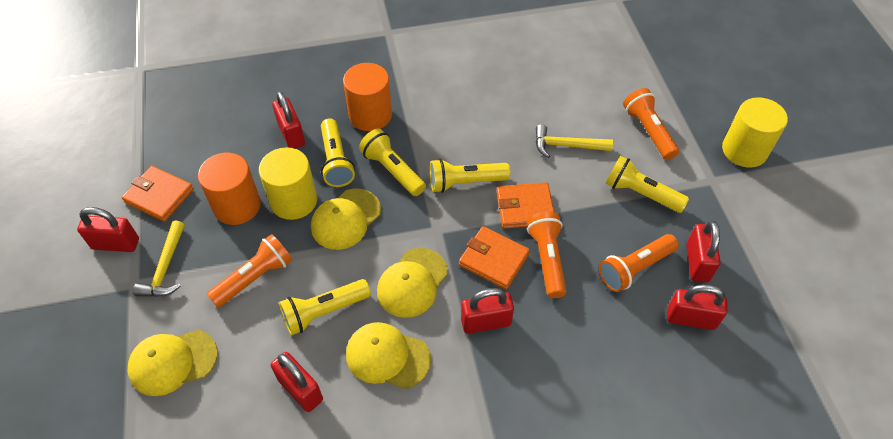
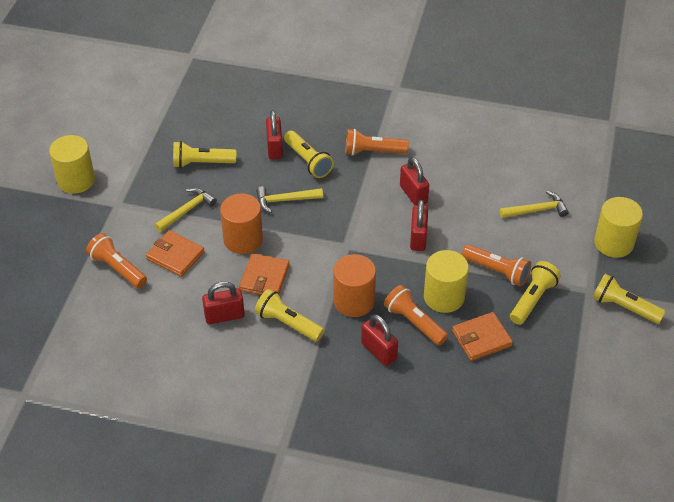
red padlock: [77,207,139,252] [271,352,323,412] [272,91,305,149] [461,288,514,334] [667,284,728,330] [686,221,721,282] = 6 -> [202,281,245,324] [266,110,283,160] [361,314,398,366] [400,157,429,205] [410,200,428,251] = 5
yellow cap: [127,330,218,396] [311,189,381,250] [346,322,431,389] [377,248,448,318] = 4 -> none = 0
yellow cylinder: [259,147,317,220] [722,97,788,168] = 2 -> [49,135,95,194] [424,250,469,313] [594,197,643,258] = 3
yellow hammer: [133,221,185,297] [536,124,613,158] = 2 -> [155,188,217,232] [256,186,323,213] [500,191,569,218] = 3

